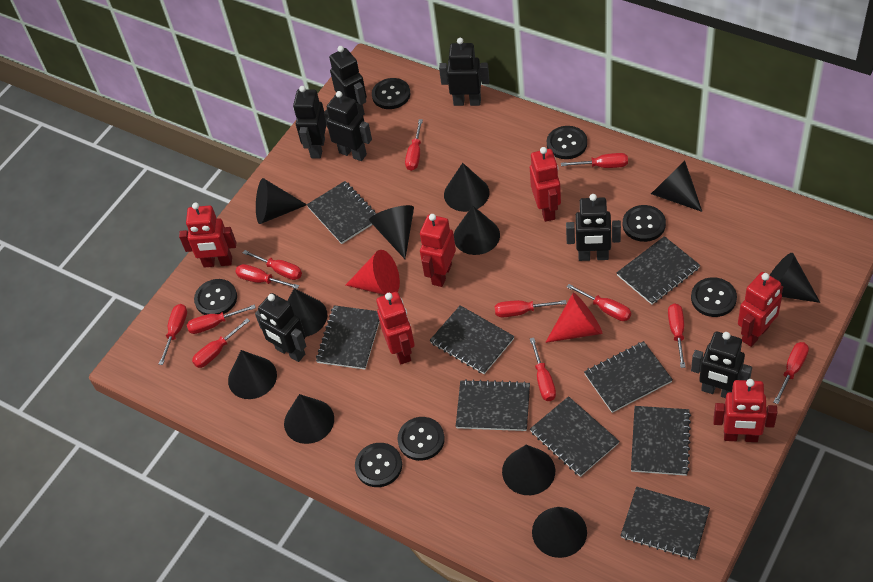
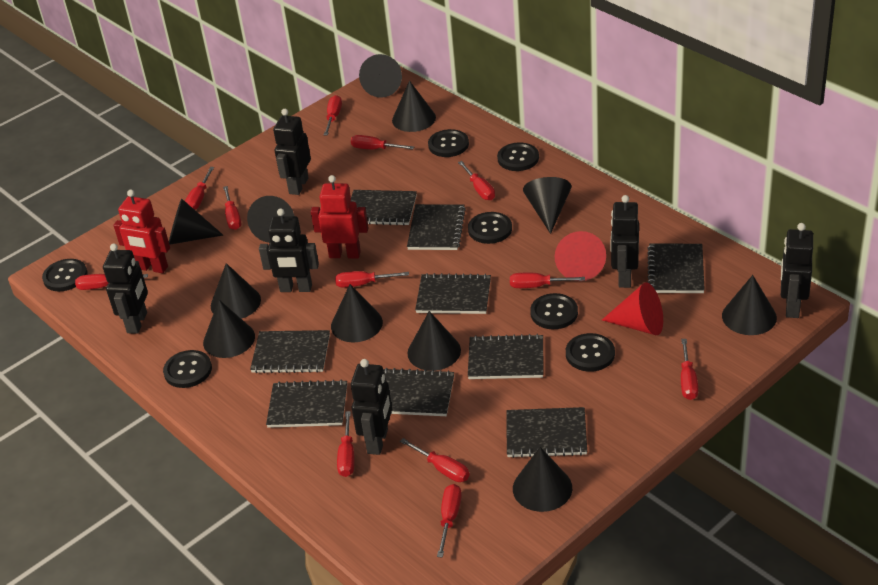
black robot: [255,293,306,362] [293,86,327,159] [324,91,372,161] [329,46,367,115] [439,38,489,106] [566,194,621,261] [691,332,752,398] = 7 -> [103,244,148,334] [259,208,319,292] [273,109,311,195] [351,359,392,455] [611,195,639,288] [781,223,813,318] = 6
red robot: [179,202,236,268] [376,292,415,365] [420,214,456,287] [530,147,561,222] [713,379,777,442] [738,272,783,347] = 6 -> [113,189,170,273] [311,175,369,258] = 2

